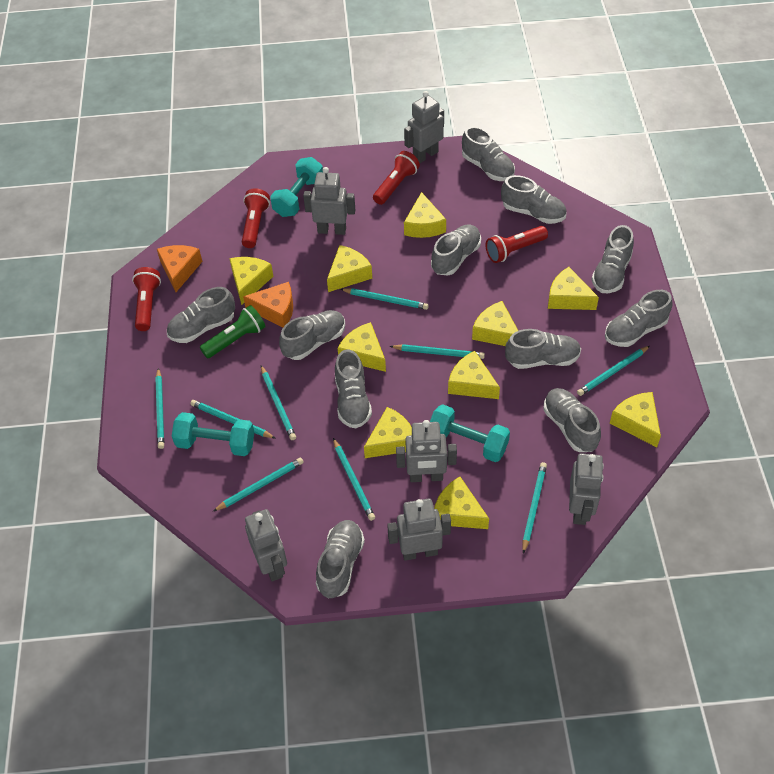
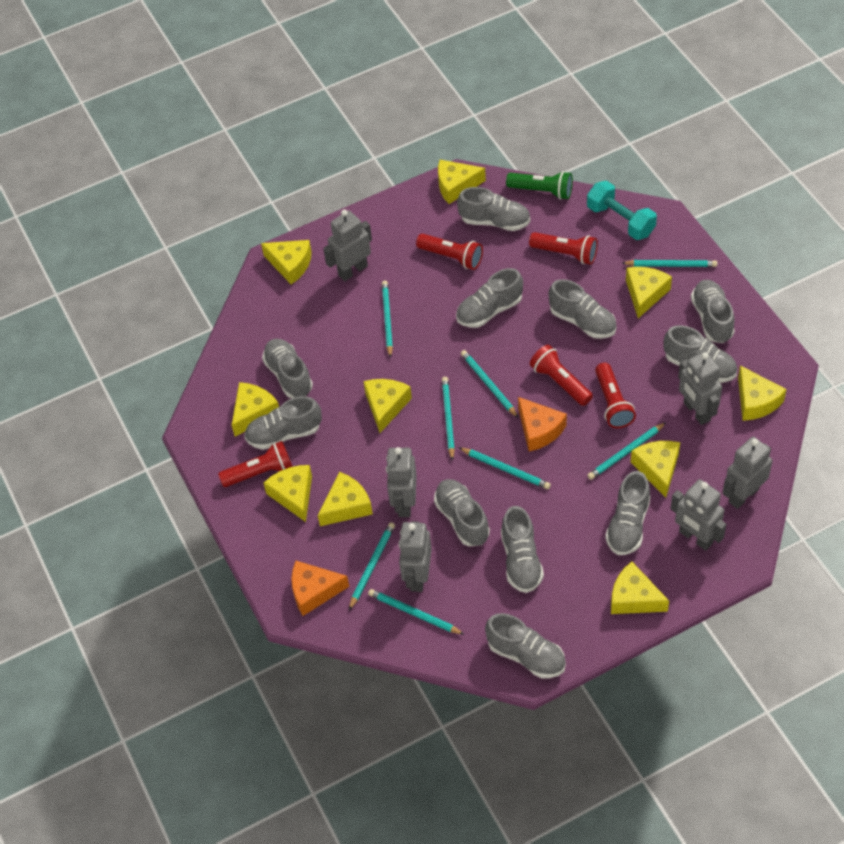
red flashlight: [132,267,161,331] [242,188,270,248] [373,151,420,205] [486,226,548,263] = 4 -> [218,441,292,487] [416,234,483,270] [529,232,598,265] [530,345,593,406] [595,363,636,428] = 5
turquoise dumbbell: [172,412,254,456] [270,157,323,217] [430,404,510,462] = 3 -> [587,181,657,240] = 1
turquoise pencil: [155,368,164,449] [190,400,275,438] [213,458,304,511] [261,365,296,440] [333,438,375,521] [341,288,429,310] [390,344,485,359] [523,462,547,554] [577,346,650,396] = 9 -> [349,522,395,610] [368,589,465,635] [382,281,393,358] [442,377,455,461] [459,447,551,489] [461,350,518,418] [587,422,666,480] [622,260,717,267] = 8

